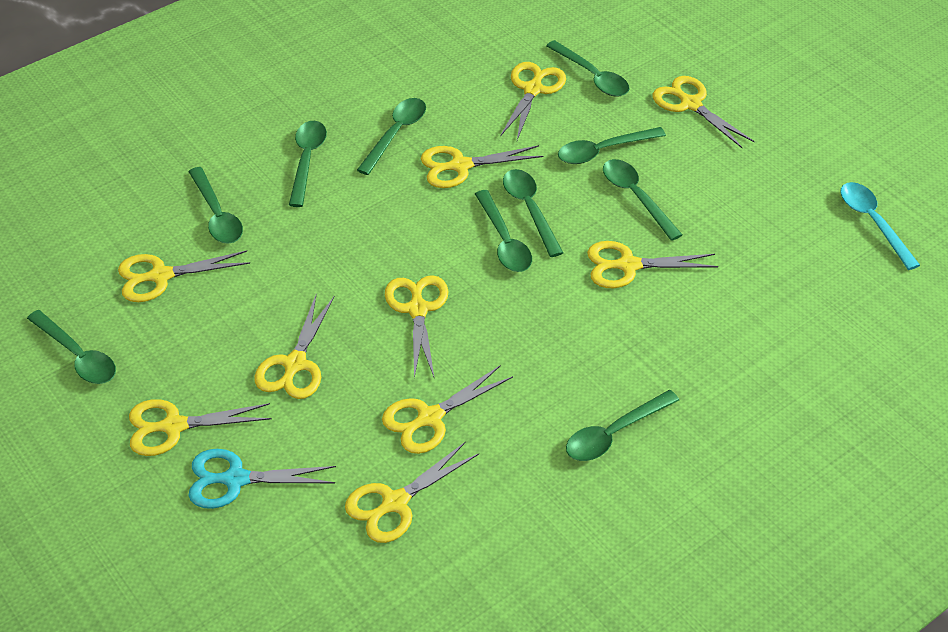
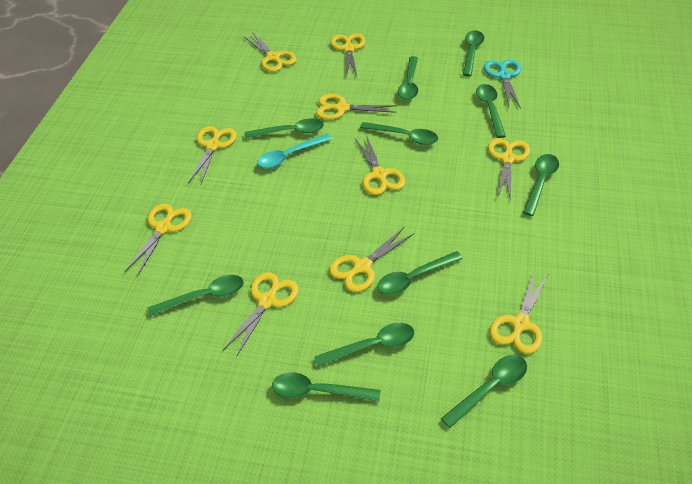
green spoon: [27,310,116,384] [189,167,243,244] [289,121,327,207] [357,98,426,175] [475,190,532,272] [503,169,563,257] [546,40,630,97] [558,127,666,164] [566,390,679,461] [603,159,683,241] = 10 -> [148,275,244,316] [244,118,324,138] [272,372,380,402] [314,323,414,367] [360,122,438,145] [377,251,463,295] [398,56,418,100] [441,355,527,428] [463,31,484,76] [476,84,506,138] [523,154,559,216] = 11

